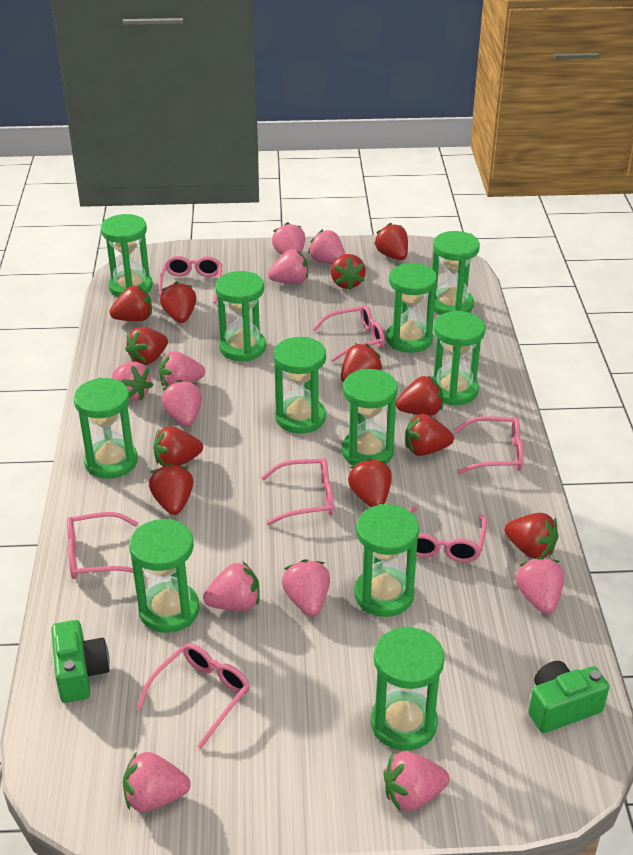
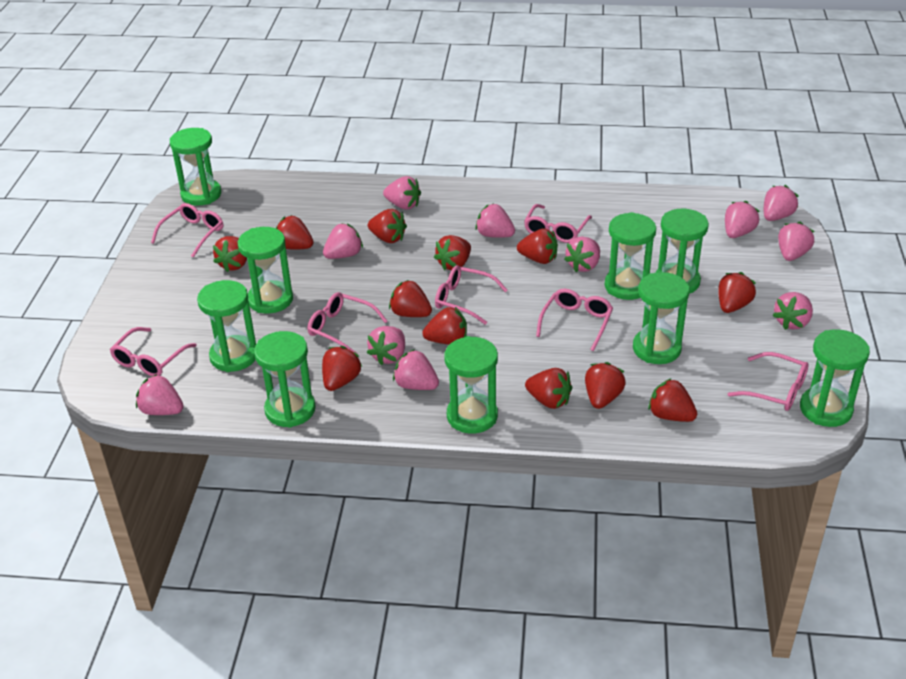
green camera: [51,620,110,703] [528,661,609,733] = 2 -> none = 0
green hourglass: [73,378,138,479] [101,214,153,297] [129,519,200,633] [215,271,266,361] [274,337,326,434] [342,369,398,465] [354,504,419,617] [371,626,445,751] [386,263,437,353] [432,231,480,315] [432,311,485,406] = 11 -> [170,128,221,206] [197,280,256,372] [238,227,293,314] [254,331,316,428] [444,336,498,434] [605,212,656,300] [633,272,689,364] [656,209,709,294] [800,329,870,427] = 9

